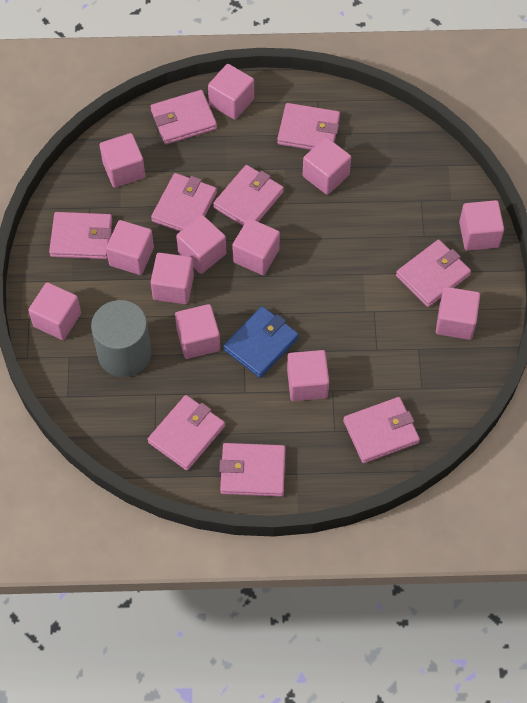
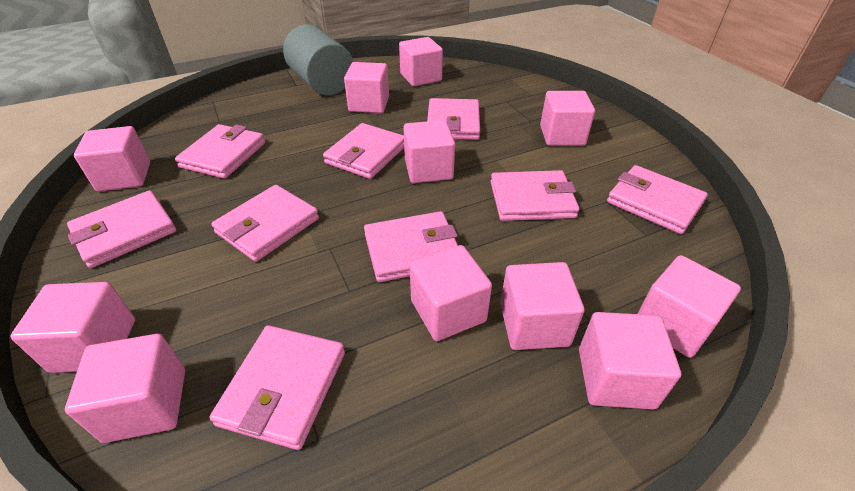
blue wallet: [223,306,299,378] = 1 -> none = 0
pink cube: [28,282,81,340] [100,133,145,188] [106,220,154,275] [151,253,194,304] [175,304,220,359] [176,215,226,274] [208,64,254,120] [232,218,280,275] [287,350,329,401] [303,137,351,195] [436,287,480,340] [459,200,504,251] = 12 -> [10,282,135,373] [65,334,185,443] [74,126,150,192] [344,62,389,113] [399,37,443,86] [404,120,455,183] [410,245,492,341] [500,262,584,350] [540,91,595,146] [579,312,681,409] [637,255,741,358] = 11

